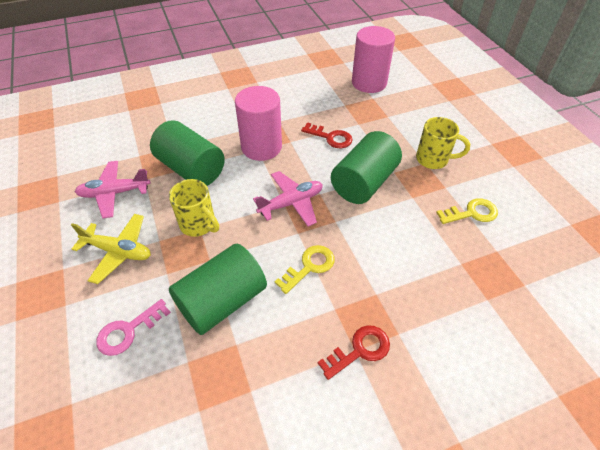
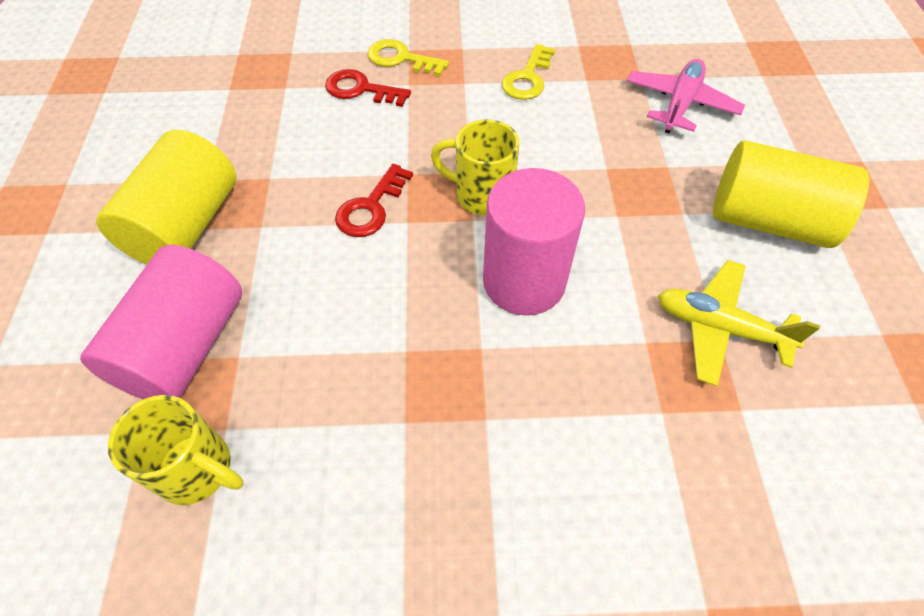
green cylinder: [150,120,225,186] [169,244,267,335] [331,131,402,204] = 3 -> none = 0
pink key: [96,299,171,356] = 1 -> none = 0
pink plane: [75,161,150,218] [253,171,323,227] = 2 -> [627,59,745,133] = 1
yellow cylinder: none = 0 -> [96,130,236,265] [713,140,869,248] = 2

